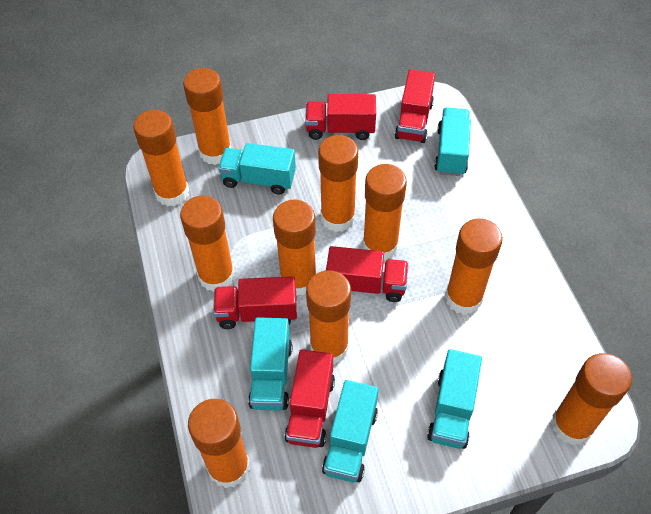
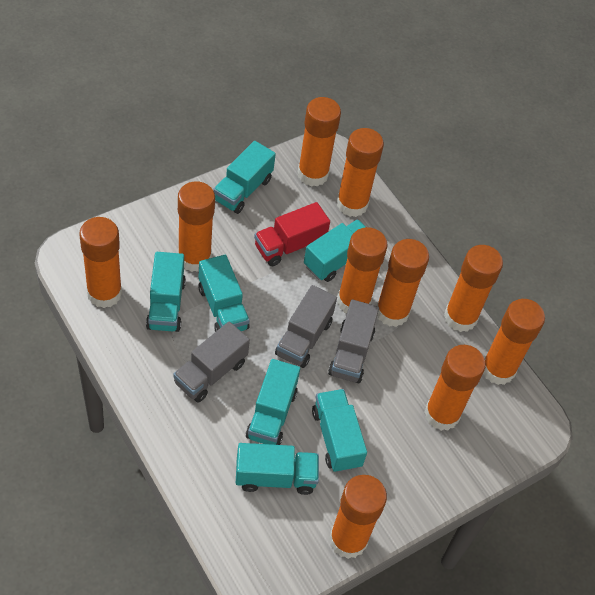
grey truck: none = 0 -> [173,322,250,402] [275,285,337,368] [328,299,379,383] = 3
red truck: [213,276,297,329] [285,349,335,448] [305,94,376,140] [326,246,409,302] [395,69,435,143] = 5 -> [254,202,330,266] = 1
turquoise truck: [218,143,296,194] [248,317,292,411] [322,380,379,483] [427,349,482,449] [434,107,471,176] = 5 -> [146,252,186,332] [198,255,249,332] [213,141,276,214] [236,443,319,495] [246,359,300,445] [304,219,366,282] [312,389,367,473] = 7

